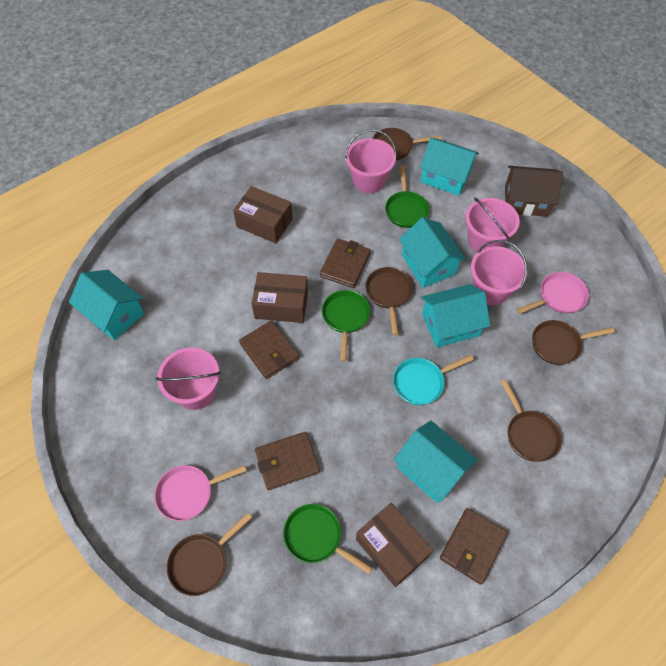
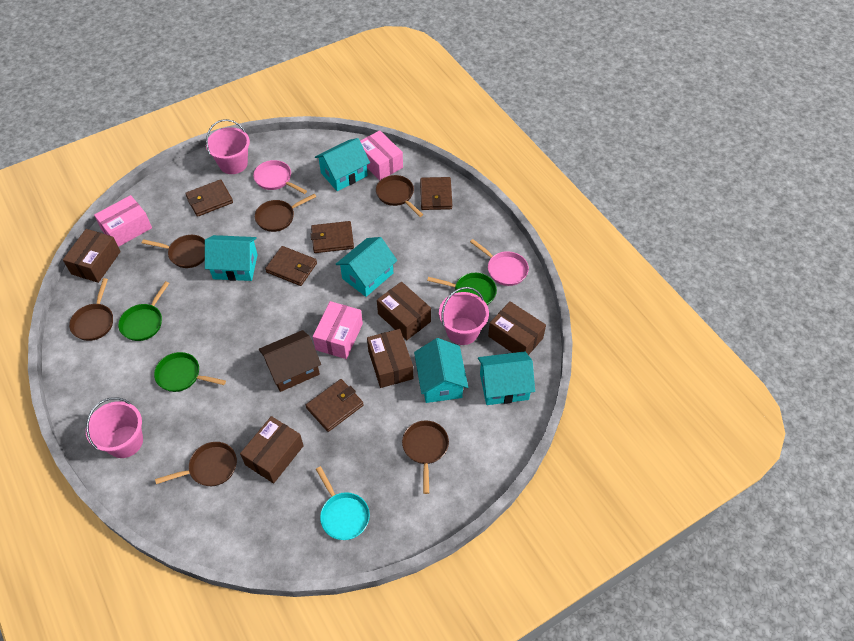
brown box: [233,186,293,243] [252,272,308,323] [356,503,433,587] = 3 -> [63,229,121,283] [240,416,304,483] [367,329,413,388] [377,282,431,340] [488,301,546,355] = 5
brown pan: [167,512,252,596] [365,267,413,335] [373,128,442,160] [501,380,562,462] [532,320,615,365] = 5 -> [69,278,113,341] [142,235,205,268] [155,442,237,486] [255,194,316,232] [376,175,423,217] [402,420,449,494] = 6
brown wallet: [239,320,299,379] [255,432,320,490] [320,238,371,288] [440,508,508,585] = 4 -> [185,179,233,217] [265,246,317,286] [306,379,364,432] [311,221,354,253] [420,177,452,210] = 5
pink box: none = 0 -> [94,195,152,247] [313,301,363,359] [360,130,403,180] = 3
pink bucket: [156,348,221,410] [345,129,397,193] [465,198,520,252] [471,240,527,305] = 4 -> [86,397,143,458] [206,119,250,174] [439,287,489,345] = 3

